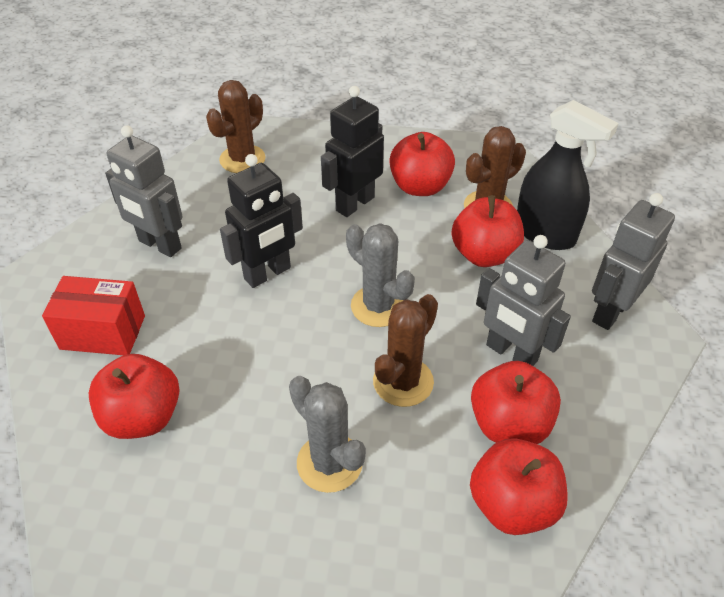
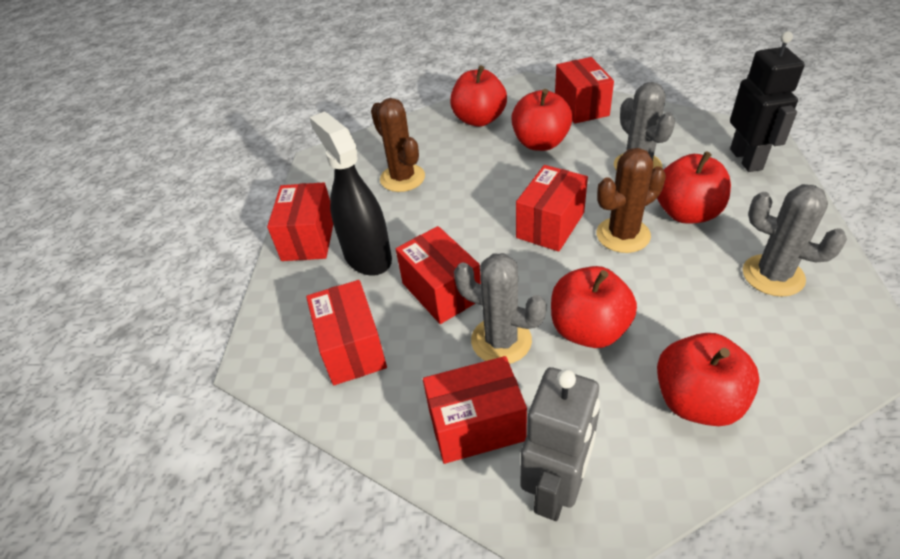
black robot: [220,154,303,288] [321,86,384,217] = 2 -> [730,31,805,172] = 1
brown cactus: [206,80,266,173] [373,294,438,407] [464,126,526,208] = 3 -> [371,98,425,192] [596,148,666,253] = 2
grey cactus: [289,376,366,493] [346,223,415,327] = 2 -> [454,253,547,364] [614,82,675,170] [743,184,847,297] = 3
grey robot: [105,125,182,257] [476,235,571,366] [592,193,675,330] = 3 -> [521,367,600,521] = 1
red box: [42,276,145,355] = 1 -> [267,182,333,261] [306,280,387,385] [396,226,481,324] [423,356,527,464] [516,165,588,252] [555,57,614,124] = 6

